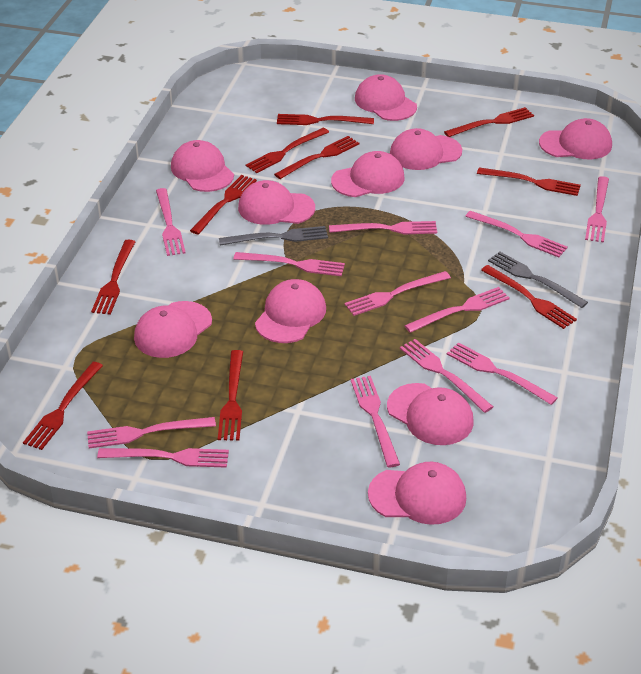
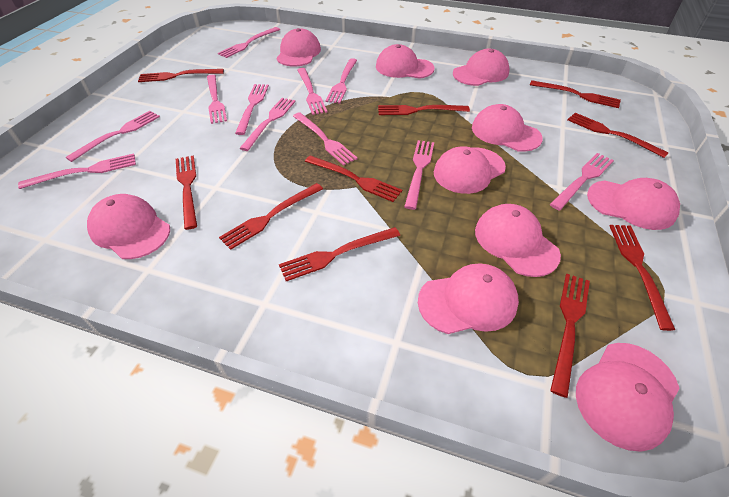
grey fork: [219,226,328,246] [488,251,588,308] = 2 -> none = 0
pink fork: [87,417,216,448] [97,448,229,468] [156,188,186,256] [233,252,345,276] [329,221,437,234] [344,271,451,316] [351,376,400,467] [400,339,493,413] [404,287,510,333] [447,342,558,405] [465,211,568,258] [585,176,609,243] = 12 -> [18,153,136,189] [66,111,160,162] [207,75,227,124] [218,27,280,58] [235,84,269,135] [240,98,296,151] [293,112,358,166] [297,68,328,115] [326,58,357,104] [404,140,434,210] [550,153,614,210] = 11

